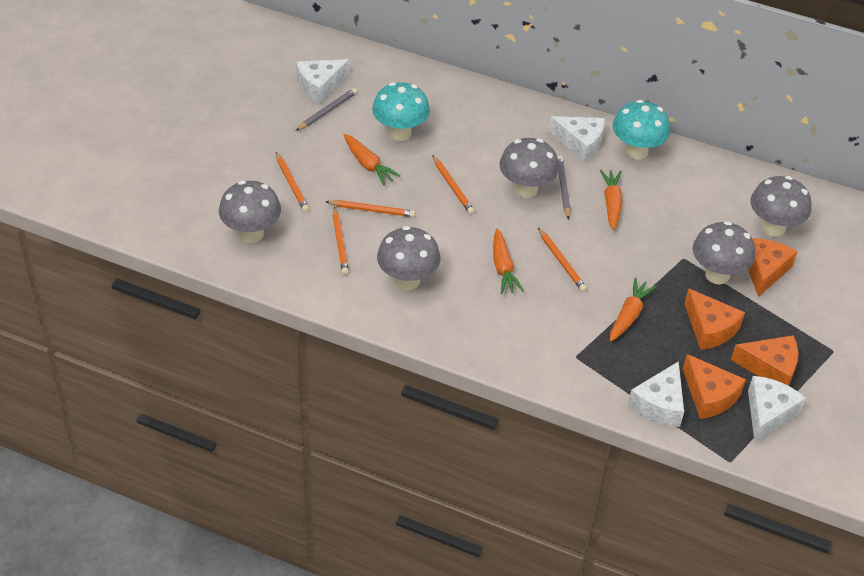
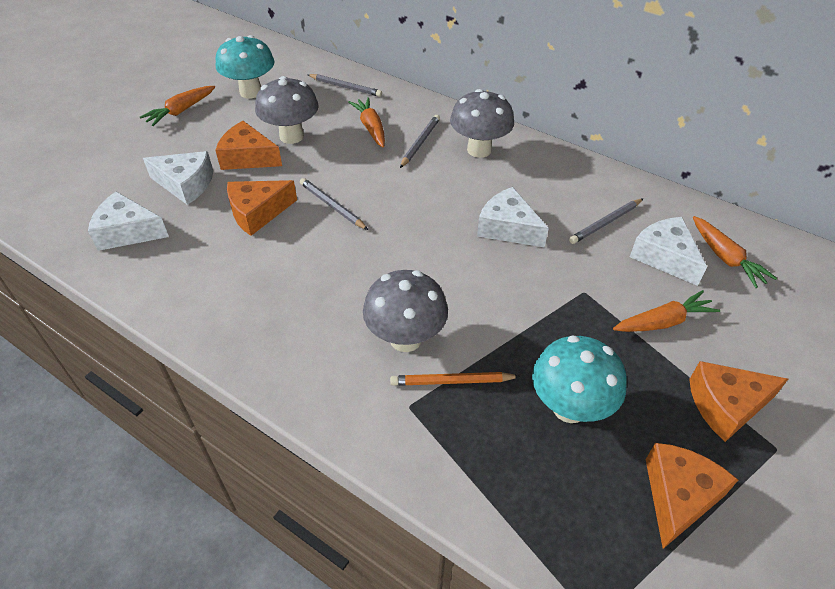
grey mushroom: [219,180,281,243] [377,226,440,290] [499,138,559,198] [693,221,755,284] [750,176,811,237] = 5 -> [255,76,319,144] [363,270,448,352] [450,89,514,158] = 3
grey pencil: [296,88,357,131] [557,156,571,220] = 2 -> [300,178,368,230] [307,74,382,97] [400,115,440,168] [569,198,644,244] = 4
orange pencil: [276,152,309,212] [325,200,415,217] [333,206,349,275] [432,155,474,214] [538,228,587,292] = 5 -> [390,372,520,386] = 1

